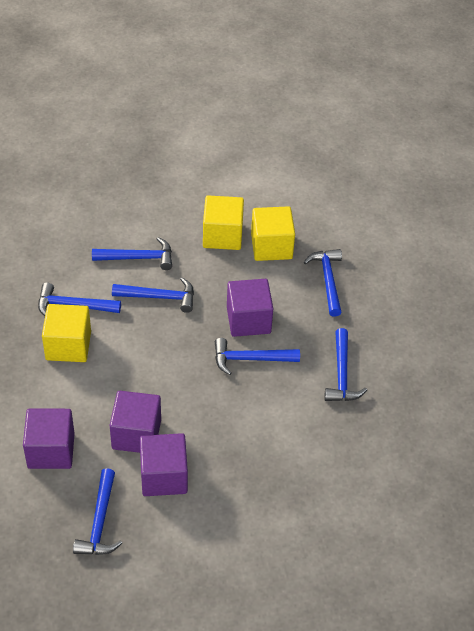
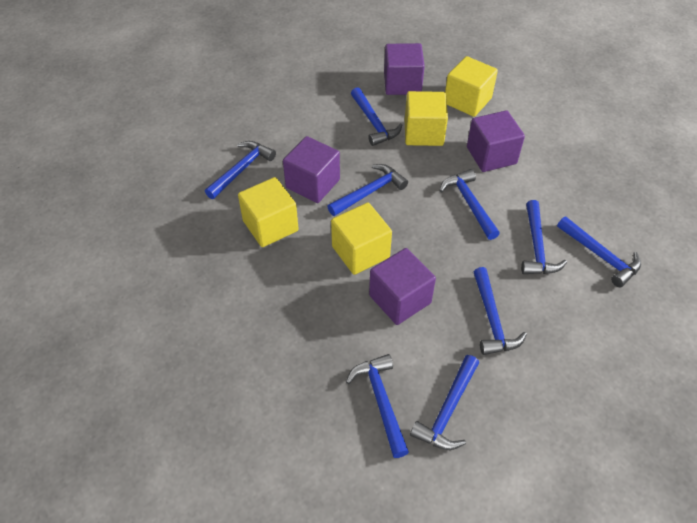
blue hammer: [38,282,121,316] [73,468,122,555] [92,237,172,270] [112,277,194,313] [215,338,300,375] [304,249,342,317] [324,328,367,401] = 7 -> [205,141,276,199] [327,164,408,216] [346,354,409,458] [351,87,402,146] [410,355,479,450] [439,169,500,240] [473,267,527,355] [521,200,567,274] [557,216,641,287] = 9
yellow cube: [42,304,91,362] [203,195,244,250] [251,206,295,261] = 3 -> [238,177,299,247] [331,203,392,275] [405,91,448,146] [445,56,498,117] = 4

